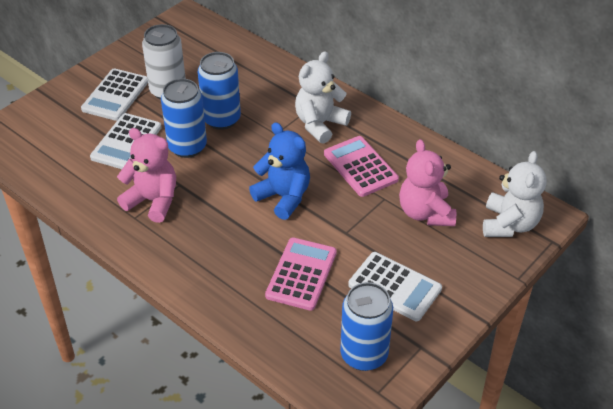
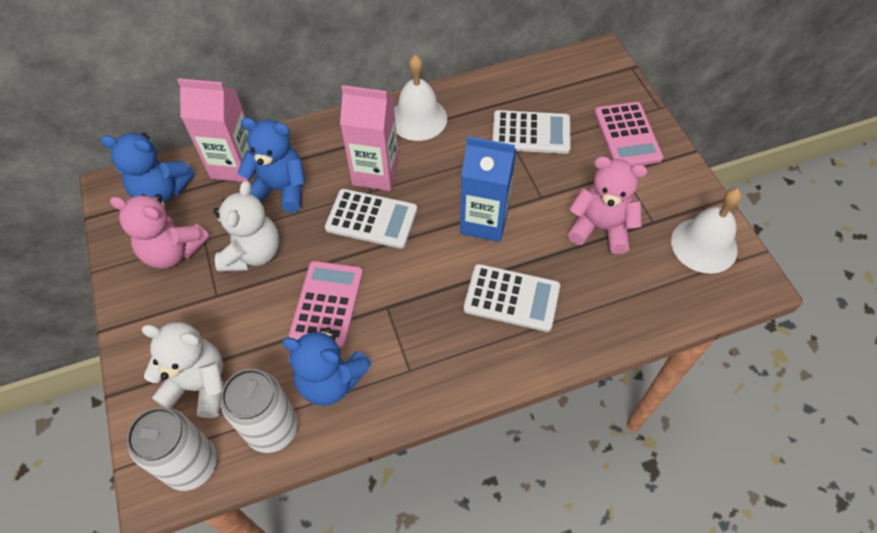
blue can: [161,79,207,158] [198,52,241,130] [340,282,393,371] = 3 -> none = 0
blue carton: none = 0 -> [460,137,516,242] = 1
blue teddy bear: [249,122,310,220] = 1 -> [101,133,195,203] [237,118,305,213] [282,327,372,406] = 3
pink carton: none = 0 -> [177,78,250,182] [340,85,399,191] = 2
white bell: none = 0 -> [394,55,447,141] [671,188,742,274] = 2
white can: [142,24,186,100] = 1 -> [127,408,217,491] [221,369,298,453] = 2

